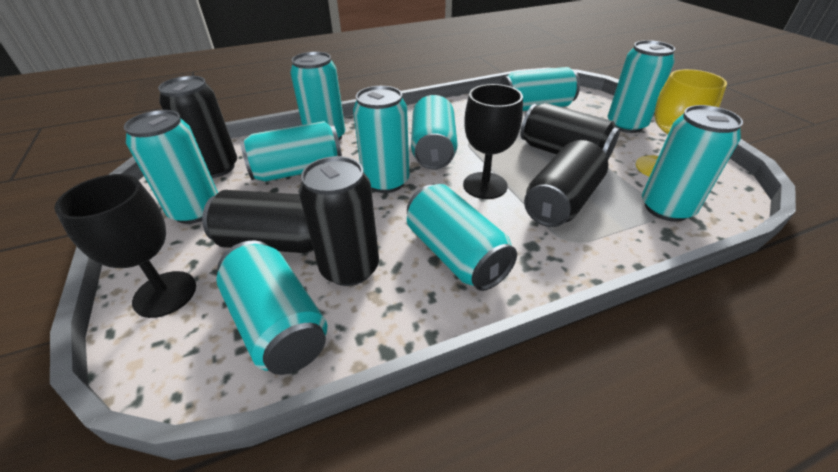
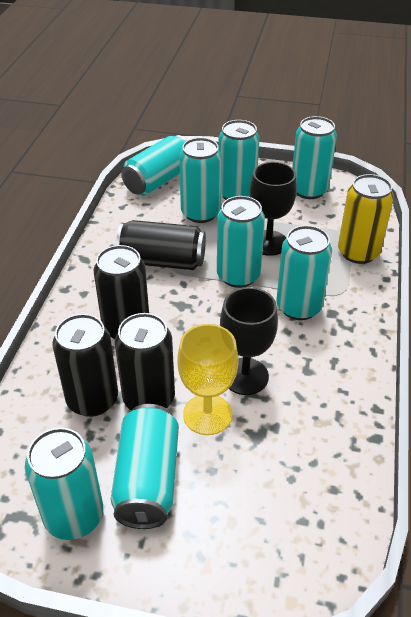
black can: [158,76,237,178] [202,190,314,253] [299,156,379,286] [520,103,620,159] [524,140,608,227] = 5 -> [52,314,118,417] [94,245,149,339] [115,313,175,410] [116,220,206,270] = 4
turquoise can: [124,110,218,224] [216,240,327,375] [240,121,342,182] [290,52,345,141] [353,86,409,193] [407,184,517,291] [411,95,458,170] [500,67,580,111] [608,40,675,133] [642,105,743,222] = 10 -> [25,428,103,540] [111,404,179,529] [121,135,188,195] [179,137,222,223] [217,196,265,288] [218,120,260,200] [277,225,332,320] [292,116,337,199] = 8
yellow can: none = 0 -> [338,174,394,264] = 1

